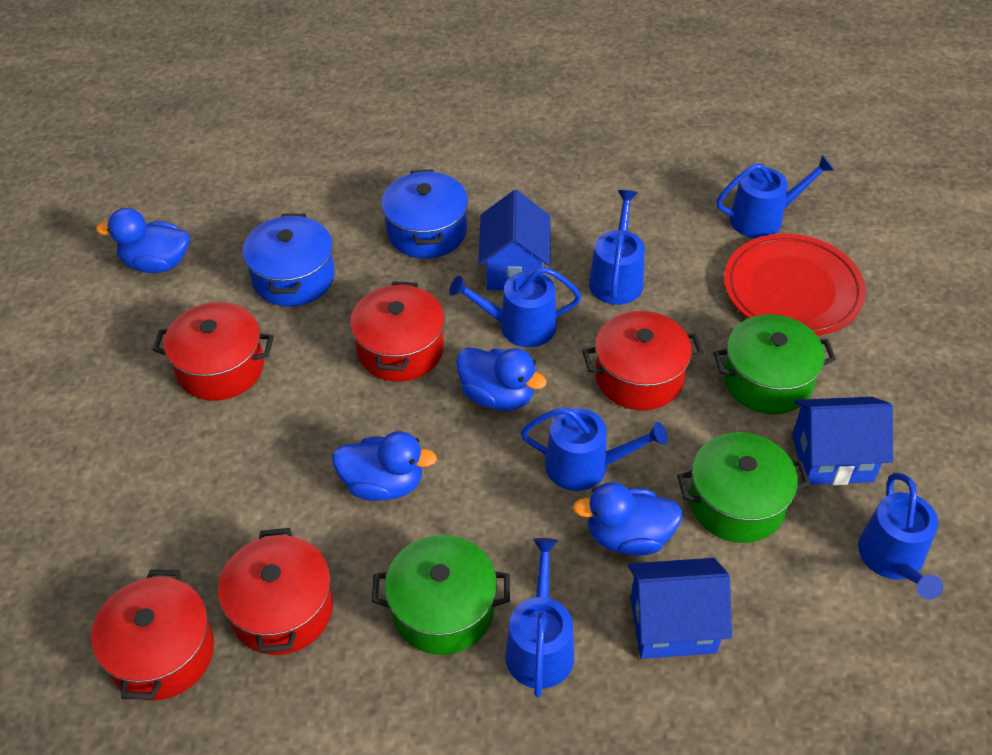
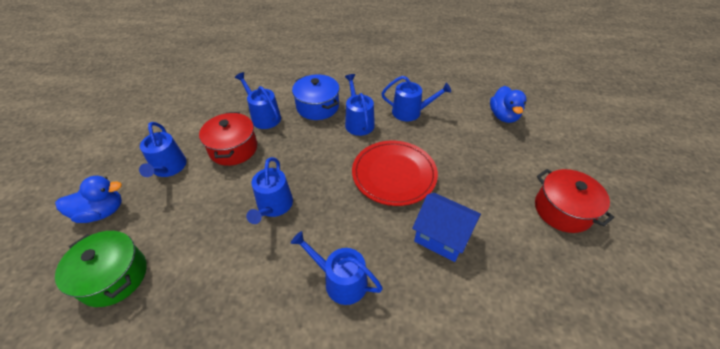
blue duck: [96,208,190,273] [332,431,437,501] [456,347,547,411] [573,482,683,556] = 4 -> [55,176,122,223] [490,86,527,123] = 2
blue house: [478,190,551,290] [628,558,732,659] [792,397,893,485] = 3 -> [412,193,481,262] = 1
blue pot: [243,214,335,307] [381,169,468,259] = 2 -> [292,74,339,120] = 1
green pot: [372,535,510,655] [677,432,810,543] [713,314,836,414] = 3 -> [55,231,147,307] = 1
red pot: [91,570,214,701] [153,302,274,401] [218,528,333,655] [350,281,445,382] [582,311,704,410] = 5 -> [199,112,257,166] [535,169,614,233] = 2

